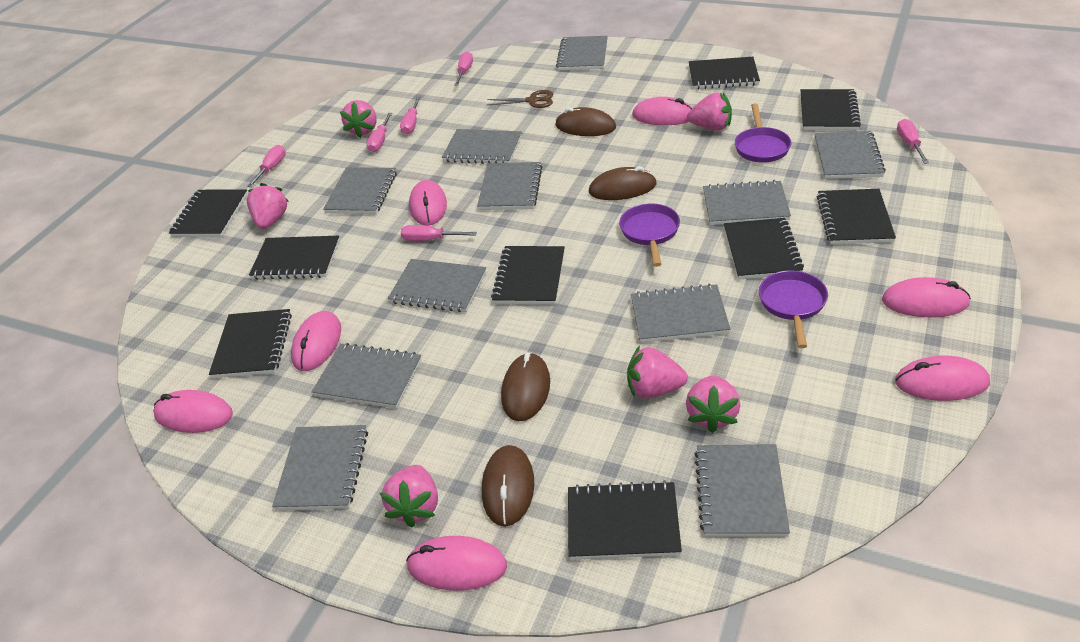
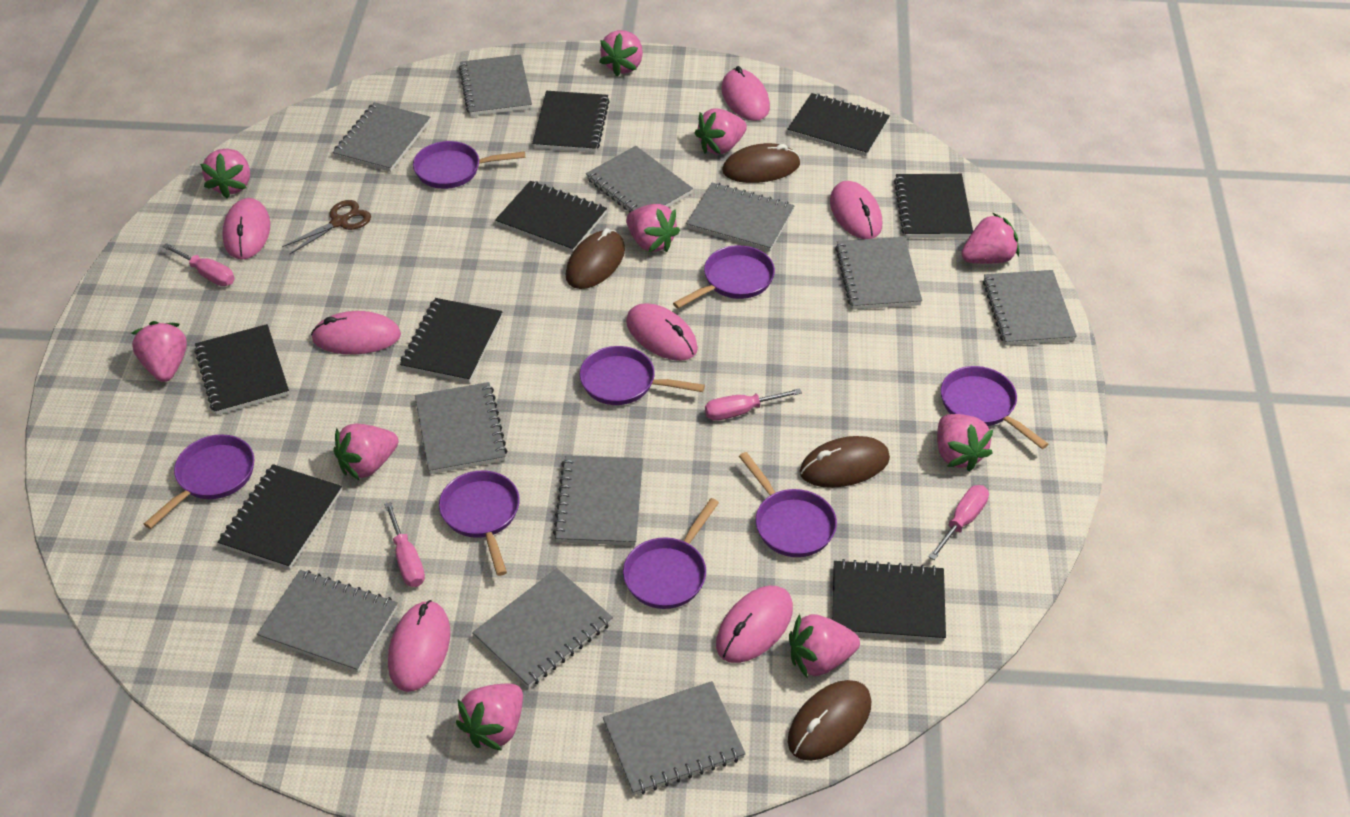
black notebook: [169,189,248,237] [209,309,292,378] [249,236,340,280] [491,246,565,305] [568,480,682,560] [689,57,760,90] [724,218,804,280] [801,89,861,130] [817,189,896,244] = 9 -> [194,324,289,415] [218,464,342,569] [400,298,503,383] [495,181,607,253] [532,91,610,152] [788,93,890,156] [832,559,946,641] [894,174,973,238] = 8
pink screwdriver: [247,145,286,187] [367,113,392,152] [400,96,421,134] [401,225,477,241] [454,51,473,86] [897,119,929,164] = 6 -> [162,243,235,286] [384,502,425,587] [705,388,802,421] [928,485,989,560] = 4
pink strawberry: [247,183,289,229] [340,100,376,138] [380,465,438,527] [627,345,688,399] [686,376,740,433] [687,92,732,131] = 6 -> [131,321,187,382] [200,149,250,199] [334,424,398,480] [456,684,523,751] [599,30,643,77] [626,204,680,252] [695,108,747,155] [789,614,860,679] [937,414,993,471] [961,213,1019,264] = 10
purple pan: [619,203,680,267] [735,103,791,163] [759,270,828,348] = 3 -> [144,435,254,529] [413,141,525,189] [439,471,520,576] [580,346,705,405] [623,498,719,609] [673,245,775,309] [739,452,837,557] [941,366,1048,449] = 8

